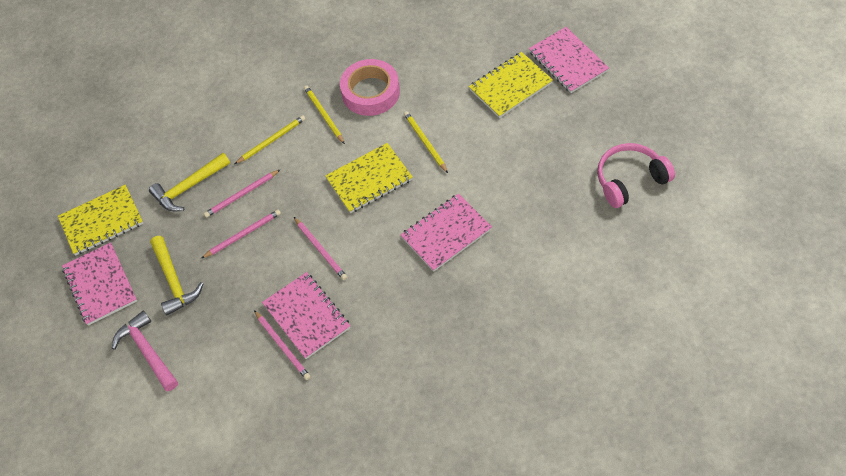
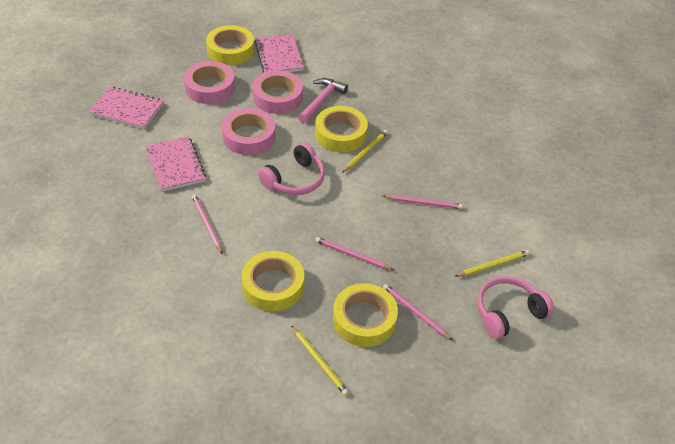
pink headphones: [597,143,675,208] = 1 -> [258,142,325,195] [477,276,554,339] = 2
pink notebook: [62,242,137,325] [262,272,350,359] [401,193,492,272] [529,27,609,93] = 4 -> [89,87,164,129] [146,136,206,192] [255,34,304,73] = 3
pink tape: [340,59,400,116] = 1 -> [184,61,235,104] [222,108,275,155] [252,70,303,114] = 3
yellow hammer: [149,153,230,211] [150,236,203,316] = 2 -> none = 0
yellow notebook: [58,185,143,256] [325,143,413,213] [469,52,553,118] = 3 -> none = 0
yellow tape: none = 0 -> [206,25,254,65] [242,251,304,311] [315,106,368,152] [333,283,398,347] = 4

